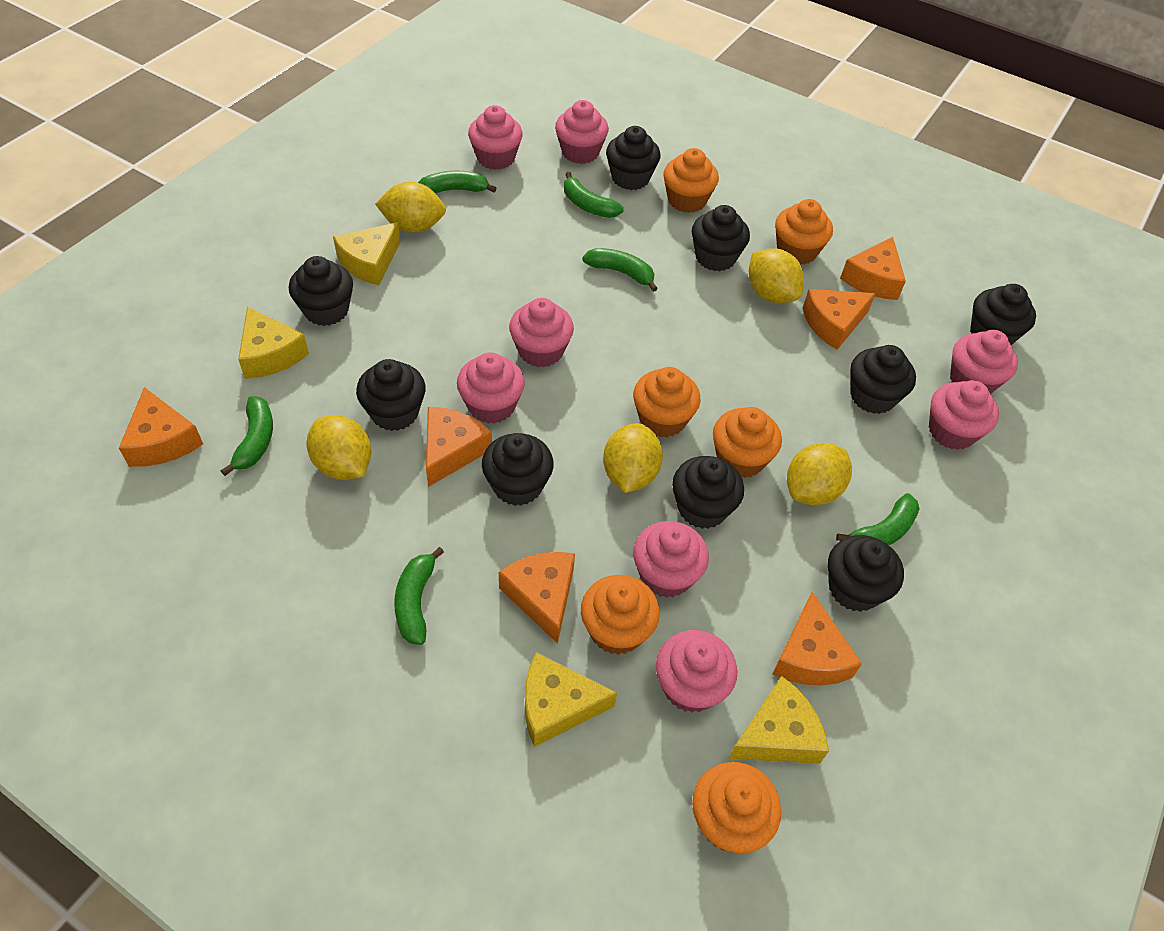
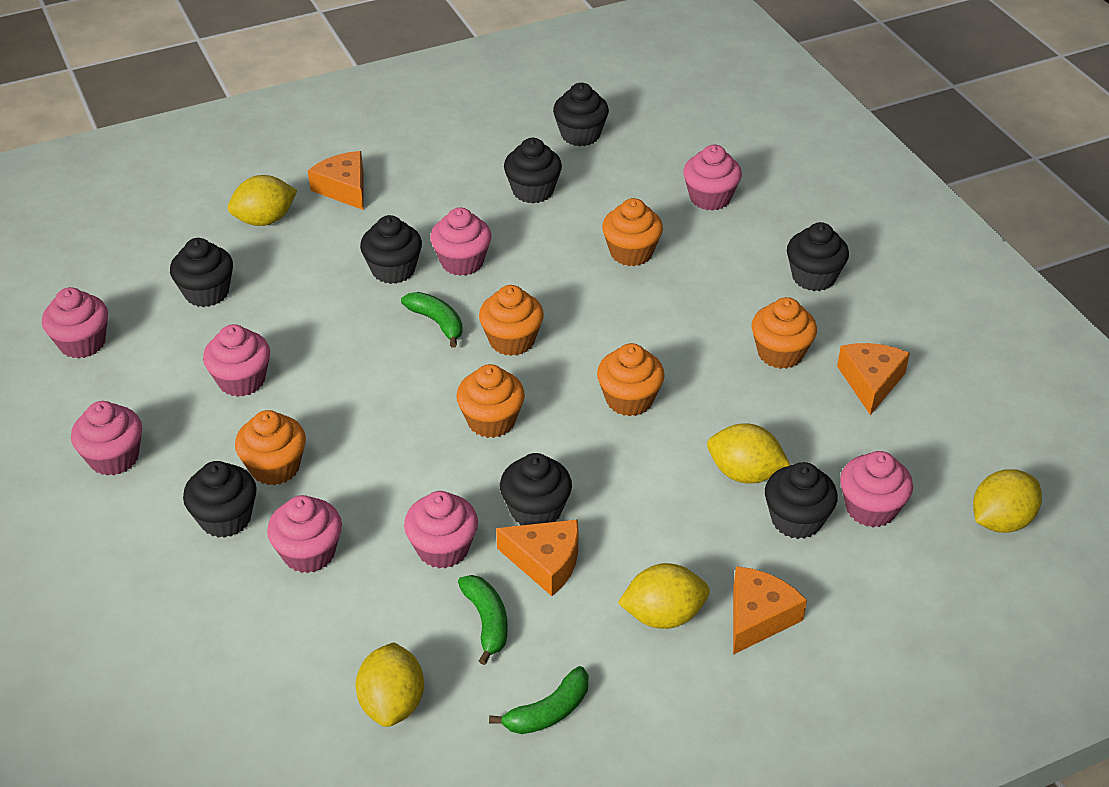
black cupcake: [289,256,353,326] [356,359,426,431] [482,433,554,506] [606,126,661,190] [672,456,744,529] [692,205,750,271] [828,535,904,612] [850,345,916,414] [970,284,1036,345] = 9 -> [170,238,233,307] [183,461,257,538] [360,215,422,284] [500,453,572,525] [504,138,562,203] [553,83,609,146] [765,462,838,539] [787,222,849,291] = 8
green banana: [221,396,273,476] [394,547,444,645] [418,171,496,193] [564,172,624,218] [582,248,658,292] [836,493,920,545] = 6 -> [401,292,463,348] [458,575,507,665] [489,666,588,734] = 3
orange cheese: [119,387,203,467] [426,407,492,487] [499,552,575,644] [772,592,862,686] [803,289,876,350] [840,237,906,300] = 6 -> [308,151,363,210] [496,519,579,596] [733,566,807,655] [837,343,910,415] = 4
yellow cheese: [238,306,309,379] [333,222,401,285] [525,652,617,747] [728,676,829,764] = 4 -> none = 0

